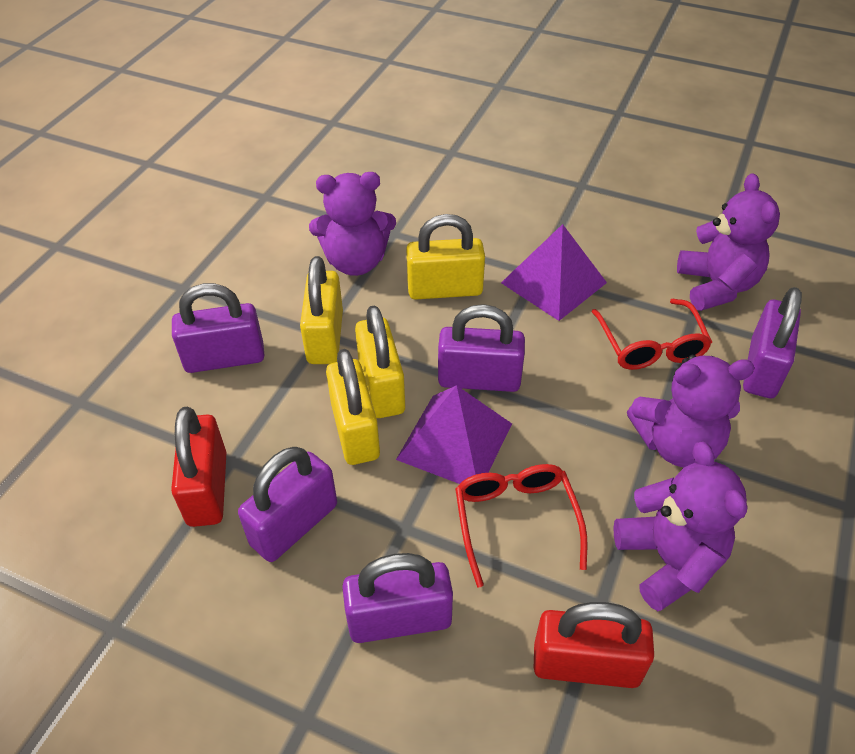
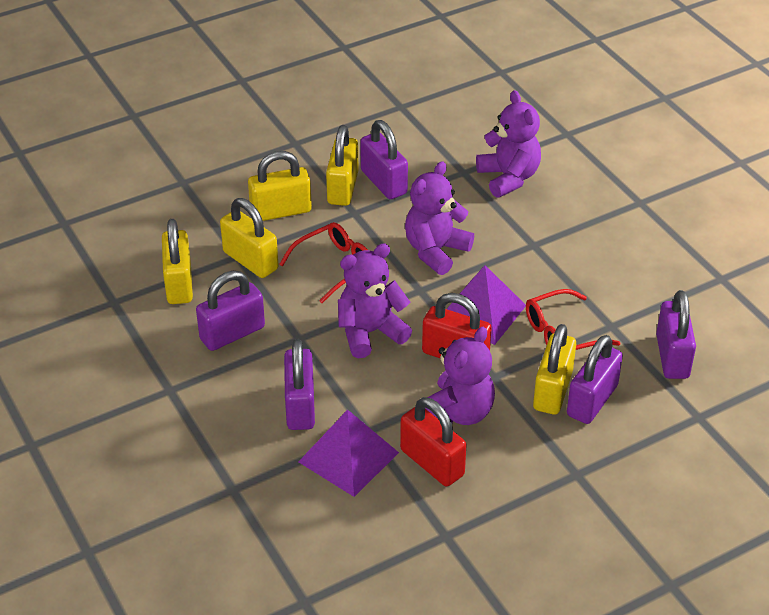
yellow padlock: [300,256,343,364] [326,349,380,465] [355,306,405,418] [406,214,485,300] = 4 -> [162,219,193,304] [220,198,279,278] [248,151,312,221] [326,125,358,206] [533,324,576,415] = 5

